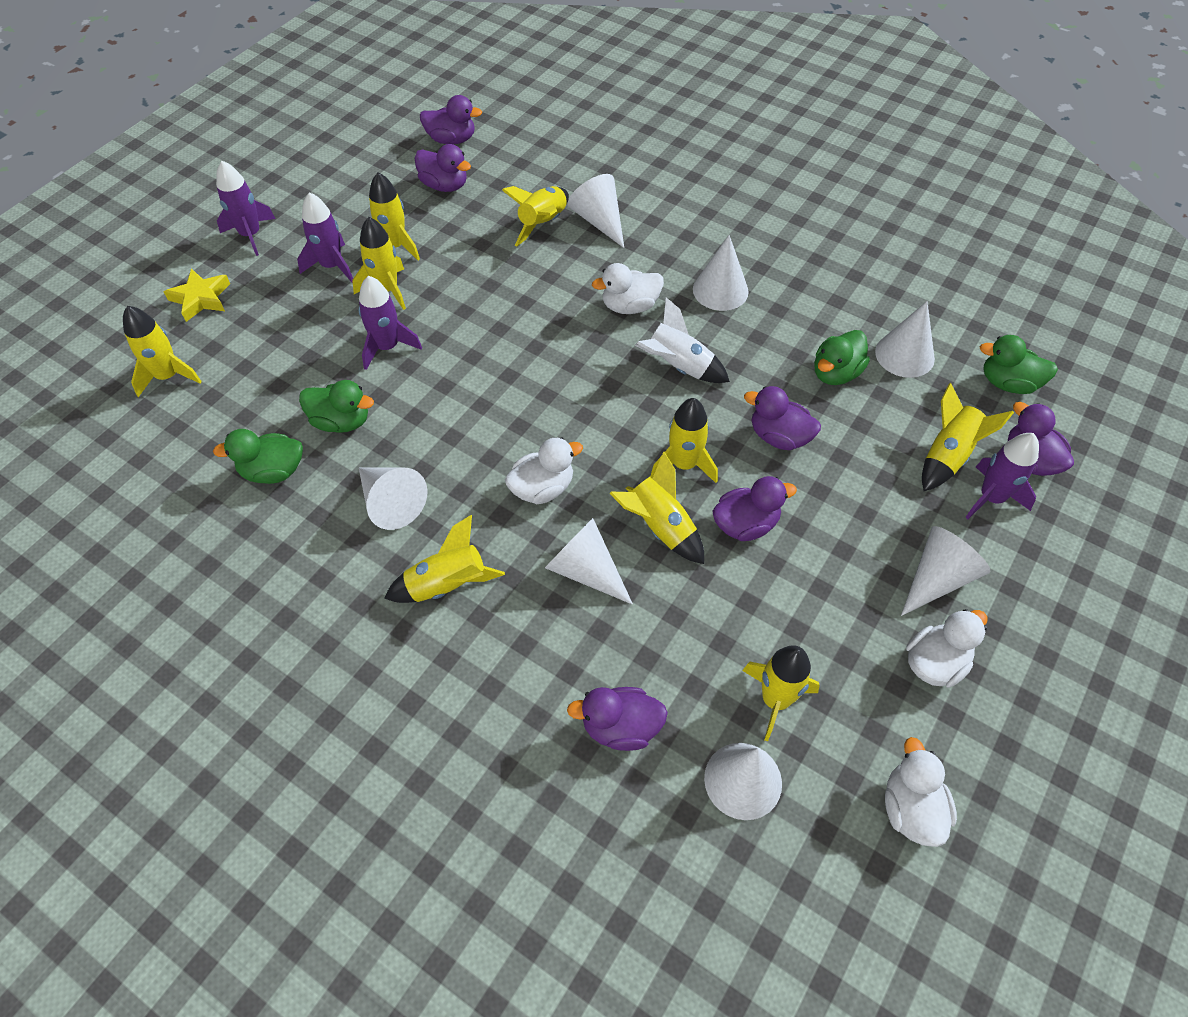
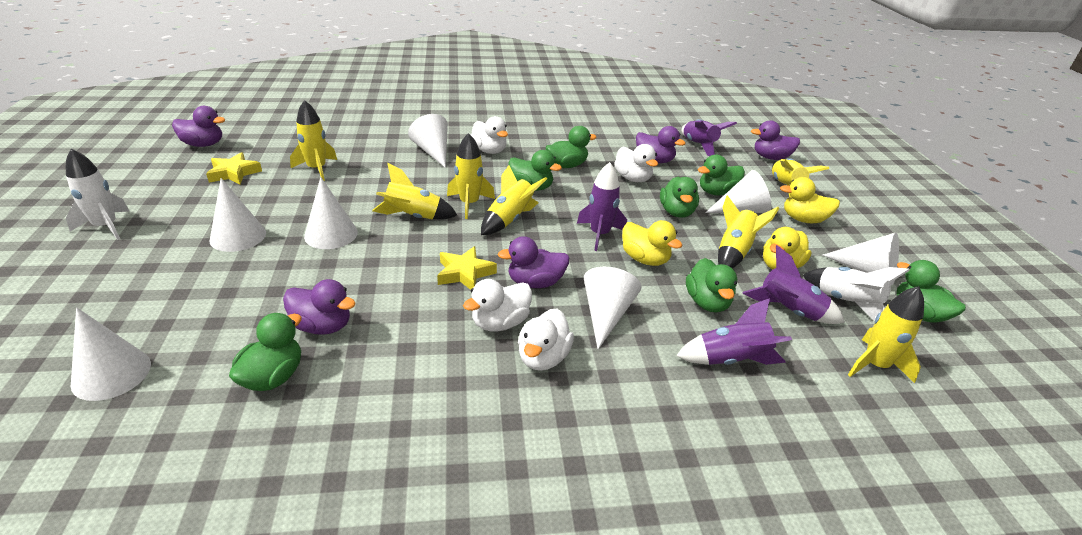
green duck: [213,429,303,484] [299,380,374,433] [814,330,870,385] [980,335,1058,394] = 4 -> [229,313,302,391] [508,150,562,191] [546,126,597,168] [660,177,699,218] [686,258,737,312] [698,155,745,196] [896,260,966,322] = 7
purple duck: [415,144,471,192] [420,95,482,145] [567,687,668,751] [712,476,797,541] [744,386,821,450] [1008,402,1074,476] = 6 -> [172,106,225,147] [283,279,356,335] [497,236,569,288] [636,126,686,163] [751,120,800,160] = 5
white rocket: [635,297,730,383] = 1 -> [66,148,129,240] [803,267,910,320] = 2
yellow duck: none = 0 -> [622,220,682,266] [763,227,811,270] [780,177,840,223] = 3
yellow rocket: [123,306,202,397] [352,217,406,310] [369,173,420,260] [384,515,505,603] [502,186,569,246] [609,451,704,564] [650,398,718,483] [742,645,820,741] [922,383,1014,491] = 9 -> [290,100,337,181] [372,163,458,220] [447,133,495,219] [481,165,547,235] [718,195,779,269] [772,158,829,197] [848,286,924,383] = 7
yellow star: [163,268,230,322] = 1 -> [206,152,262,184] [437,246,497,290] = 2

